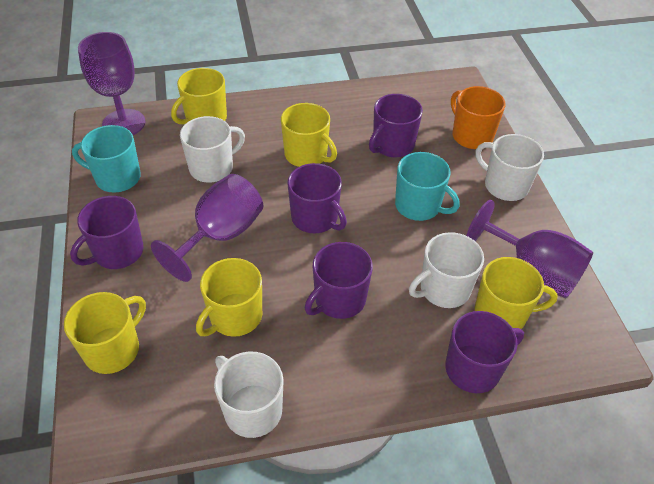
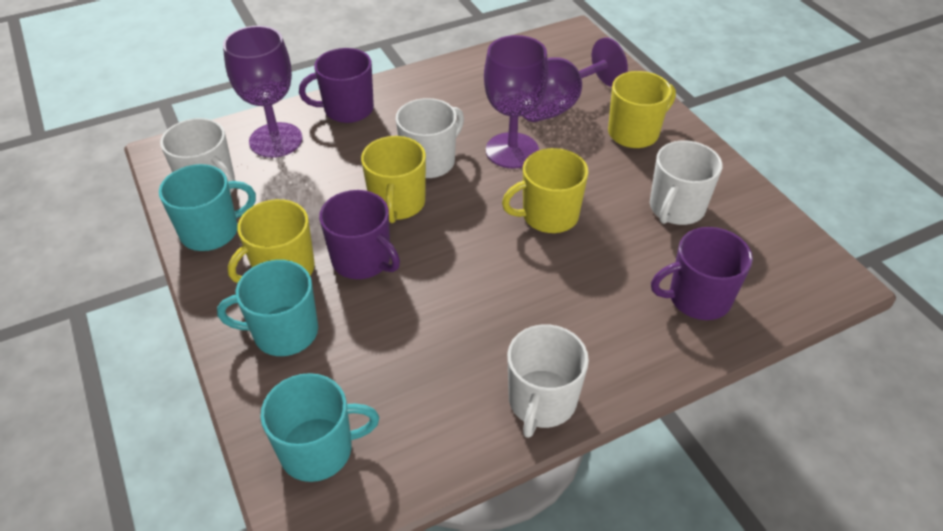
orange mug: [451,86,506,149] = 1 -> none = 0
purple mug: [70,196,143,269] [287,163,347,233] [305,242,373,319] [369,94,423,157] [445,311,524,393] = 5 -> [299,48,374,123] [319,190,400,279] [651,227,753,320] = 3
turquoise mug: [72,125,141,193] [395,152,460,221] = 2 -> [159,164,256,251] [217,260,318,356] [260,373,379,482] = 3
yellow mug: [64,292,146,374] [171,68,227,124] [196,258,262,337] [281,103,337,167] [475,257,558,329] = 5 -> [228,199,315,283] [361,136,426,223] [502,148,589,233] [608,71,676,148] = 4

